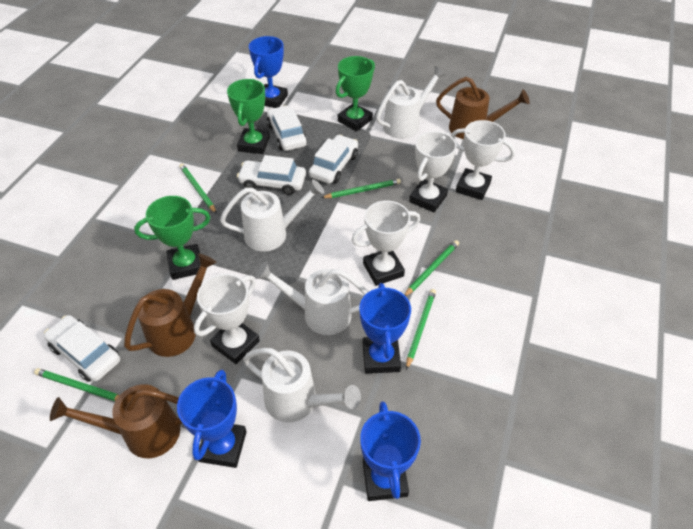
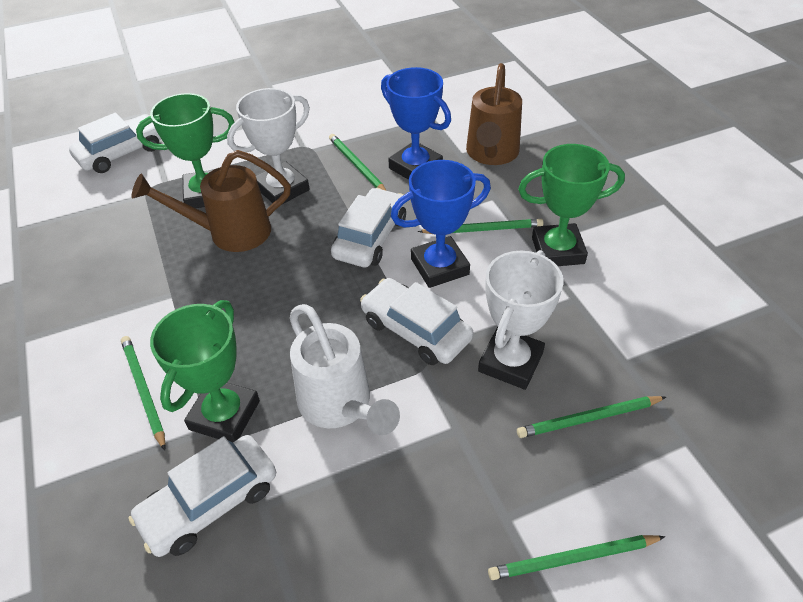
blue trophy: [177,370,247,468] [249,36,288,108] [359,283,411,374] [360,401,421,501] = 4 -> [381,67,451,180] [391,160,491,288] = 2
brown watering can: [50,384,182,458] [124,254,217,357] [436,77,530,139] = 3 -> [132,150,291,252] [466,63,522,165] = 2
white trophy: [194,274,260,364] [352,200,420,286] [409,131,457,212] [451,120,515,200] = 4 -> [227,88,310,204] [478,250,564,390] = 2
white watering can: [220,179,324,252] [243,348,361,422] [255,262,369,335] [376,66,446,139] = 4 -> [290,304,400,435] = 1

